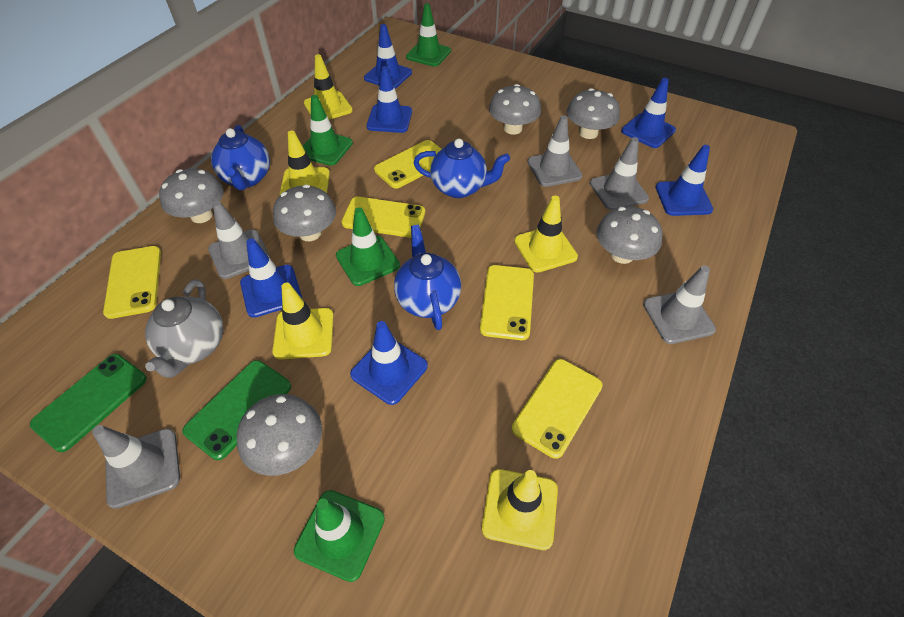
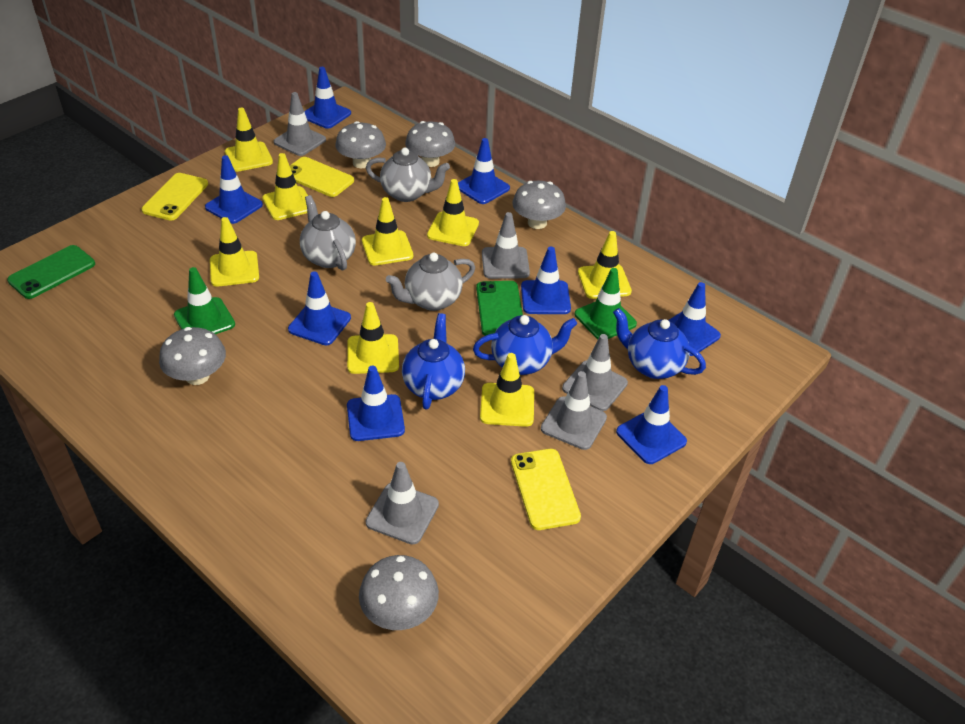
blue traffic cone: [240,238,302,318] [350,321,428,405] [364,24,412,89] [366,66,412,133] [621,78,676,148] [656,145,713,216] = 6 -> [205,155,263,224] [288,271,351,345] [304,67,351,129] [347,366,405,441] [458,138,510,204] [521,247,571,314] [616,385,687,464] [668,282,721,356] = 8
green traffic cone: [294,490,385,582] [303,95,353,166] [336,207,400,286] [406,3,451,67] = 4 -> [174,267,235,334] [575,268,637,339] = 2
grey mushroom: [159,168,223,223] [237,394,322,476] [273,185,336,241] [489,84,541,135] [567,88,620,139] [596,206,662,264] = 6 -> [159,327,226,385] [335,121,386,168] [359,555,439,630] [405,121,455,167] [512,181,566,229] = 5
grey teapot: [145,279,223,378] = 1 -> [300,195,356,271] [366,148,450,202] [386,253,475,311] = 3
yellow phone: [103,246,161,319] [341,197,425,238] [374,140,441,189] [480,265,534,340] [512,359,603,459] = 5 -> [141,173,208,221] [290,157,354,197] [511,449,581,530] = 3
yellow traffic cone: [272,283,334,359] [279,131,330,196] [304,54,353,120] [482,469,558,550] [514,196,578,273] = 5 -> [210,217,259,287] [225,108,273,172] [262,153,308,220] [347,302,399,374] [362,197,413,265] [427,179,479,246] [480,353,534,427] [578,231,632,299] = 8

